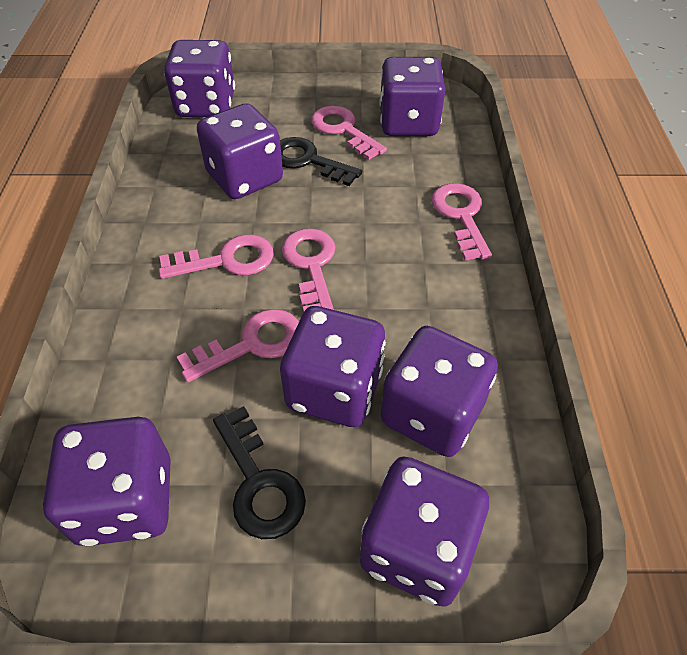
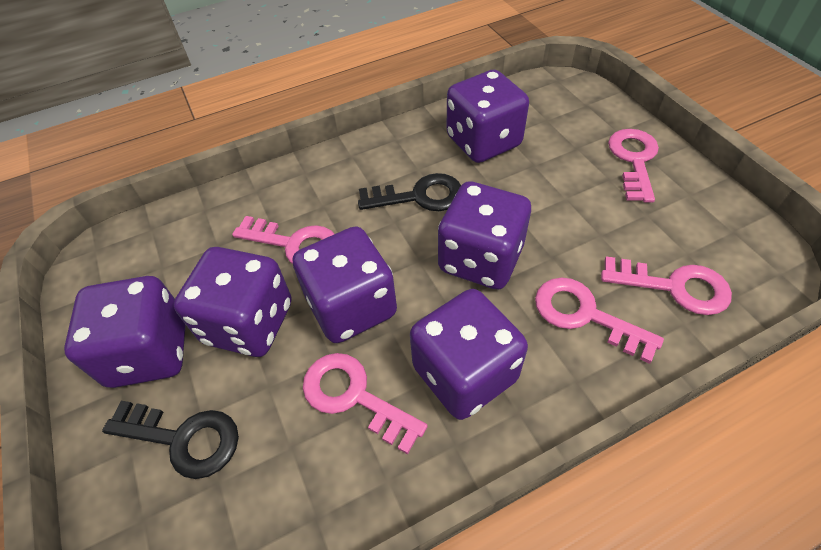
purple dice: [43,417,171,546] [164,40,235,117] [197,103,283,199] [280,306,386,427] [360,457,489,607] [379,57,445,136] [381,326,498,457] = 7 -> [64,276,186,388] [174,247,291,357] [293,226,397,343] [410,289,528,420] [438,181,531,290] [446,70,529,163] = 6

